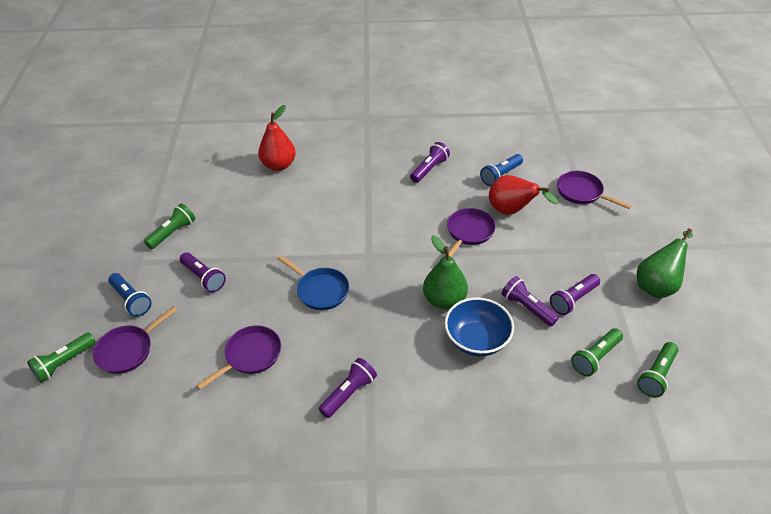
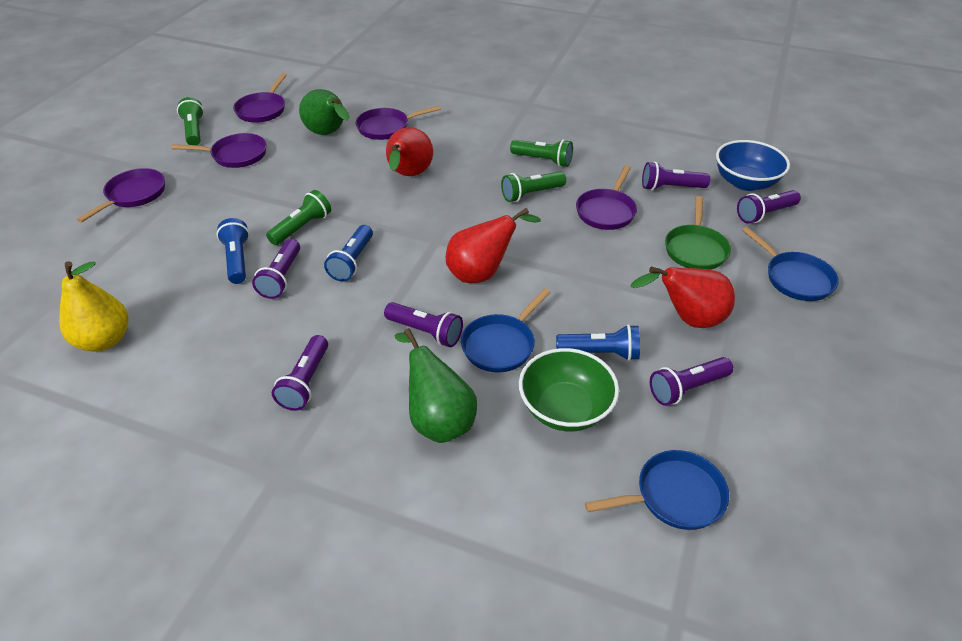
blue flashlight: [108,273,152,317] [480,154,523,186] = 2 -> [216,218,249,284] [324,225,373,282] [556,324,640,361] = 3
blue pan: [277,255,349,310] = 1 -> [461,288,551,373] [585,450,729,530] [742,227,839,301] = 3
green bowl: none = 0 -> [519,348,619,431] = 1
green pan: none = 0 -> [665,196,731,270] = 1
purple flashlight: [180,252,226,293] [319,358,377,418] [410,142,450,183] [502,276,559,327] [550,274,600,315] = 5 -> [252,239,300,299] [272,335,328,411] [384,302,463,347] [642,162,710,190] [650,357,733,406] [737,190,801,224] = 6
purple pan: [93,306,178,374] [196,325,281,390] [447,208,496,257] [557,171,632,209] = 4 -> [77,168,165,223] [171,133,267,168] [233,73,287,123] [356,106,441,140] [576,165,637,230] = 5
red pear: [258,105,296,171] [489,175,558,215] = 2 -> [386,127,433,176] [446,208,541,283] [630,266,735,328] = 3
yellow pear: none = 0 -> [59,261,129,352] = 1

